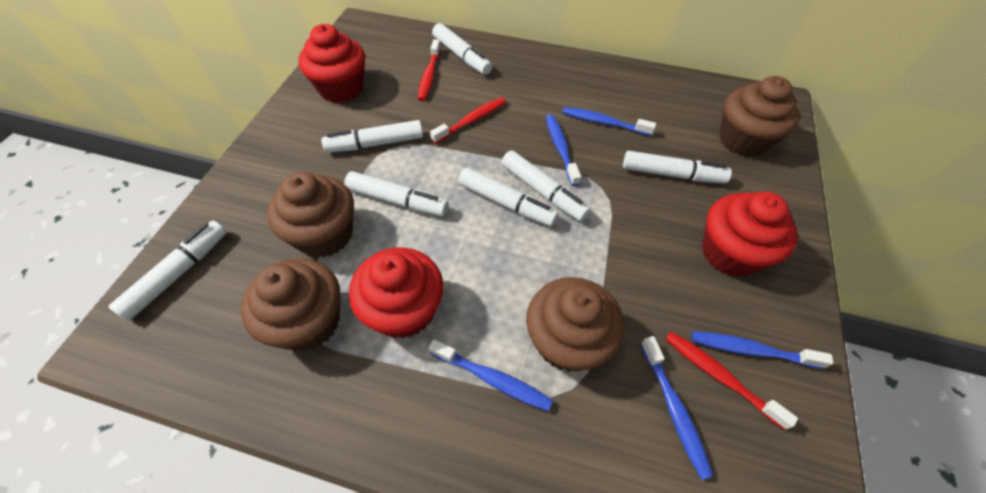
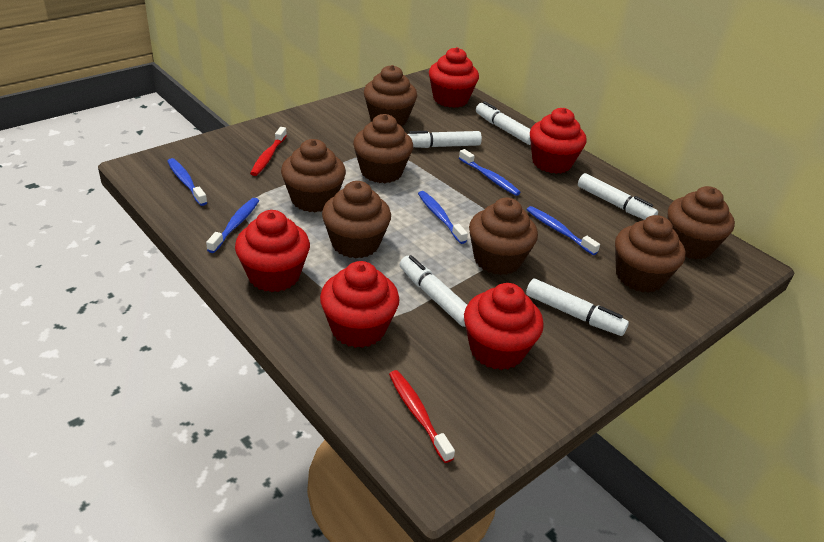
brown cupcake: [241,258,341,351] [267,172,354,258] [526,277,624,372] [719,76,800,157] = 4 -> [281,139,346,212] [322,181,391,258] [353,114,413,183] [364,65,417,127] [469,198,538,275] [615,215,685,293] [667,186,735,260] = 7
red cupcake: [298,24,365,103] [349,247,443,339] [702,191,797,277] = 3 -> [235,210,310,292] [320,261,399,348] [429,47,479,108] [464,283,544,370] [530,108,587,174] = 5
red toothbrush: [418,39,441,101] [430,97,506,144] [665,331,798,430] = 3 -> [250,127,287,176] [389,370,455,463] = 2
white marker: [108,221,227,321] [321,120,423,153] [344,171,448,216] [432,23,492,75] [458,168,559,227] [501,150,591,222] [623,151,732,184] = 7 -> [400,255,467,327] [408,131,482,148] [476,101,531,145] [526,279,629,336] [578,173,658,220] = 5

